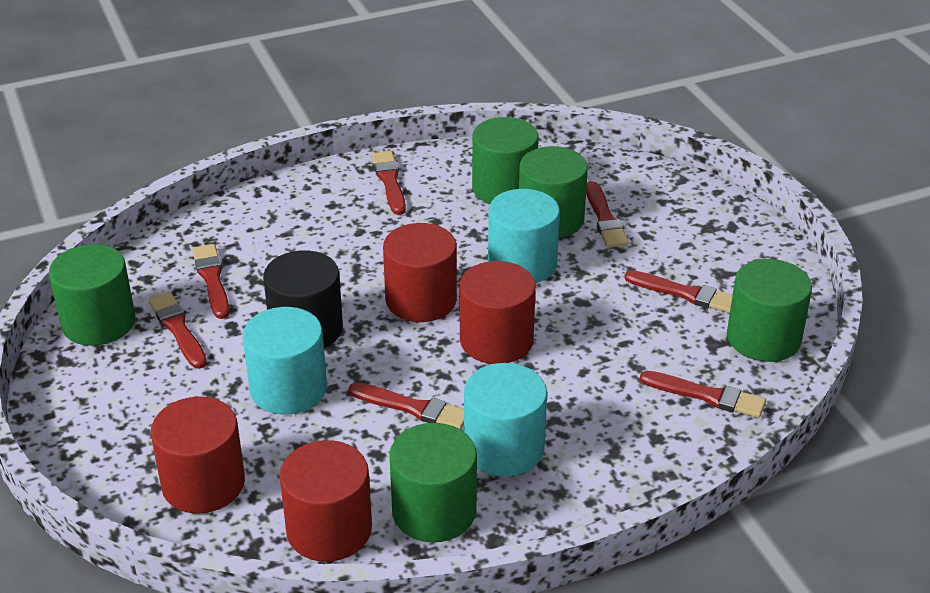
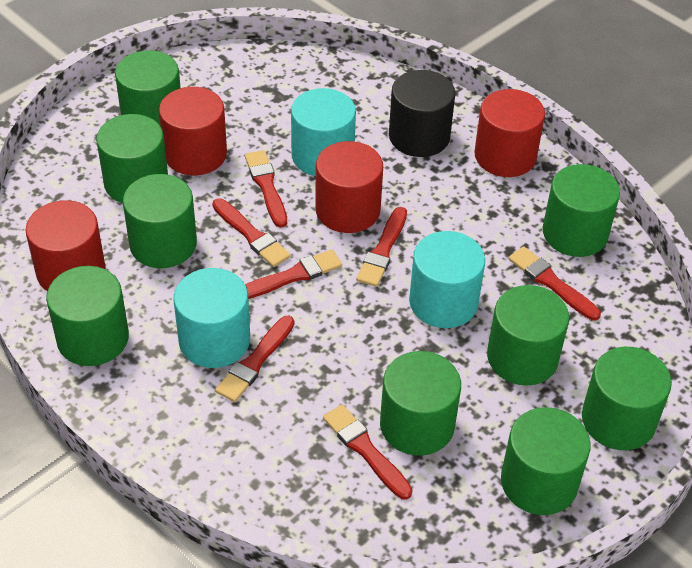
green cylinder: [49,244,136,346] [389,423,477,542] [472,117,539,204] [519,146,588,238] [727,259,812,362] = 5 -> [46,266,129,366] [96,114,168,203] [115,51,181,127] [123,174,197,268] [380,351,461,456] [487,285,569,386] [501,407,591,515] [543,164,620,257] [582,347,672,450] = 9

